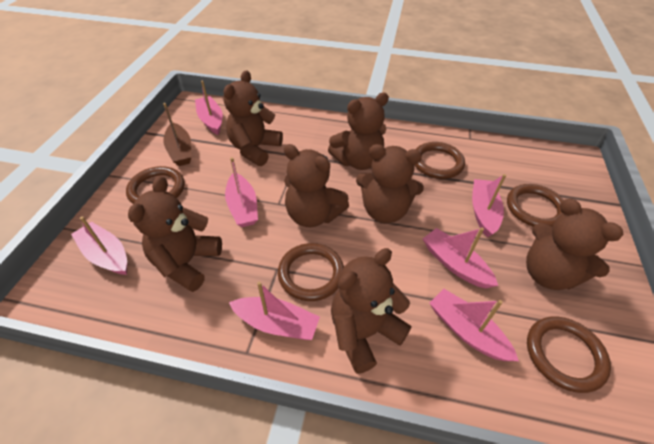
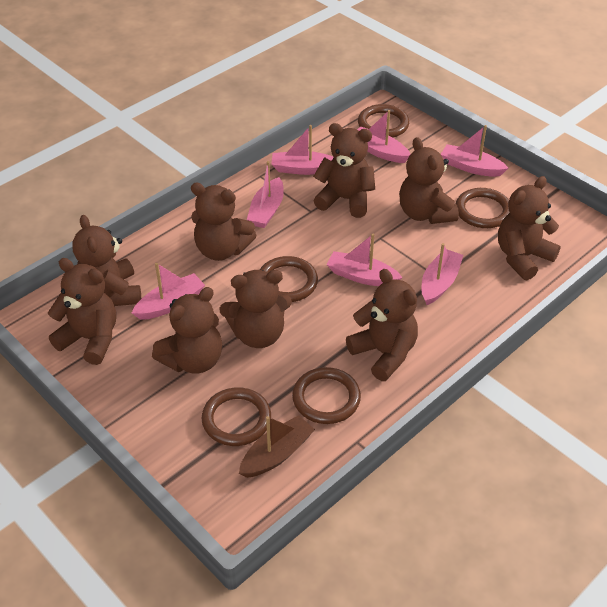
brown teddy bear: [128,176,222,292] [223,70,283,166] [284,144,349,227] [328,92,389,170] [331,248,411,374] [356,144,424,223] [526,198,624,290] = 7 -> [48,258,116,365] [72,215,141,306] [152,287,222,373] [191,183,257,261] [219,270,292,348] [313,123,375,218] [346,269,418,381] [399,137,459,224] [498,176,561,280] = 9

